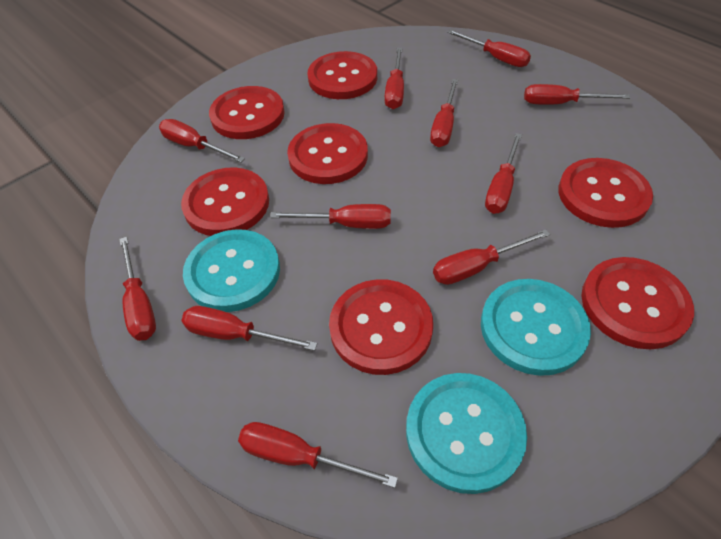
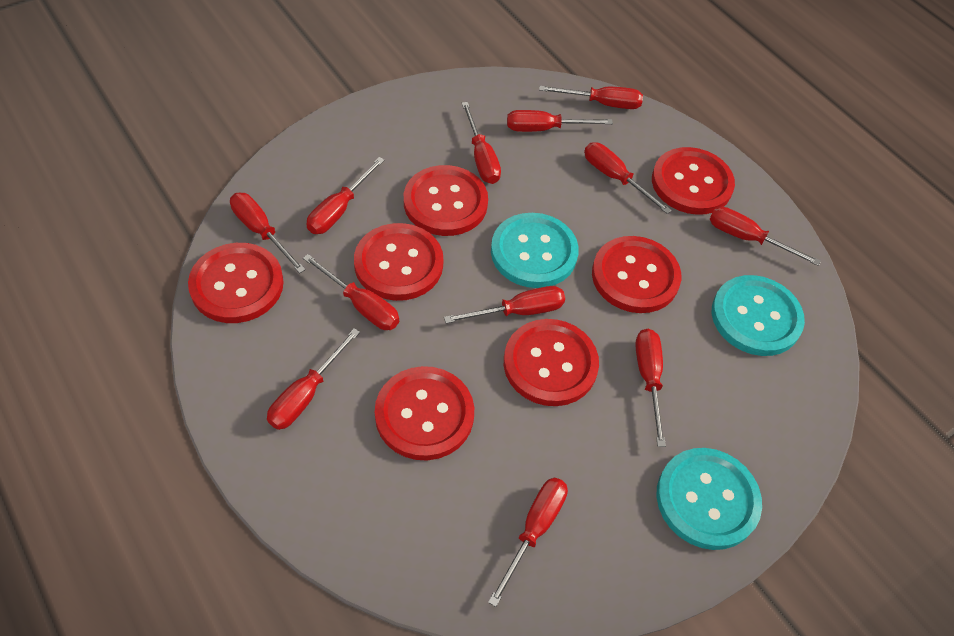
red screwdriver: [119,237,156,341] [159,119,245,163] [182,306,317,351] [238,422,398,488] [270,204,391,229] [385,48,404,109] [430,79,458,147] [433,229,550,285] [447,30,531,67] [485,133,522,214] [524,84,630,105] = 11 -> [230,193,306,273] [267,328,360,430] [303,254,399,330] [306,157,385,234] [444,286,565,324] [462,102,501,184] [488,478,568,607] [507,110,613,132] [539,86,643,109] [584,142,672,214] [635,329,666,447] [710,207,821,266] = 12

